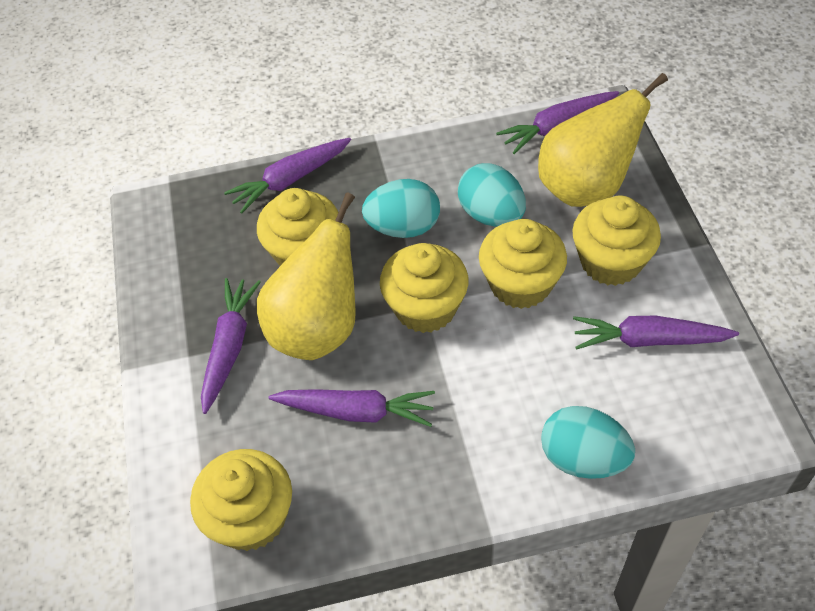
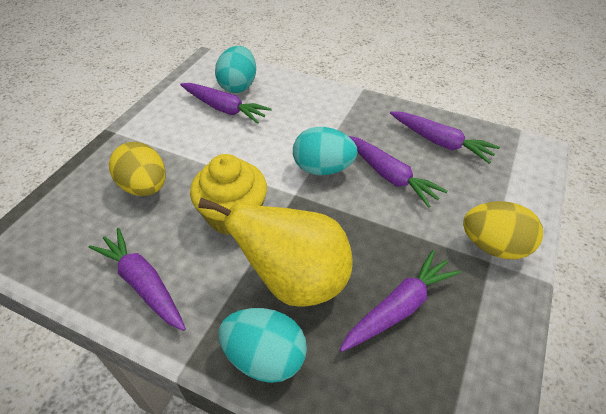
yellow cupcake: [190,449,292,551] [257,188,338,266] [380,243,469,333] [479,219,567,309] [572,196,661,286] = 5 -> [190,154,267,235] = 1
yellow egg: none = 0 -> [109,142,166,196] [463,201,543,259] = 2
yellow pear: [257,192,356,360] [538,73,668,207] = 2 -> [198,198,353,307] = 1

